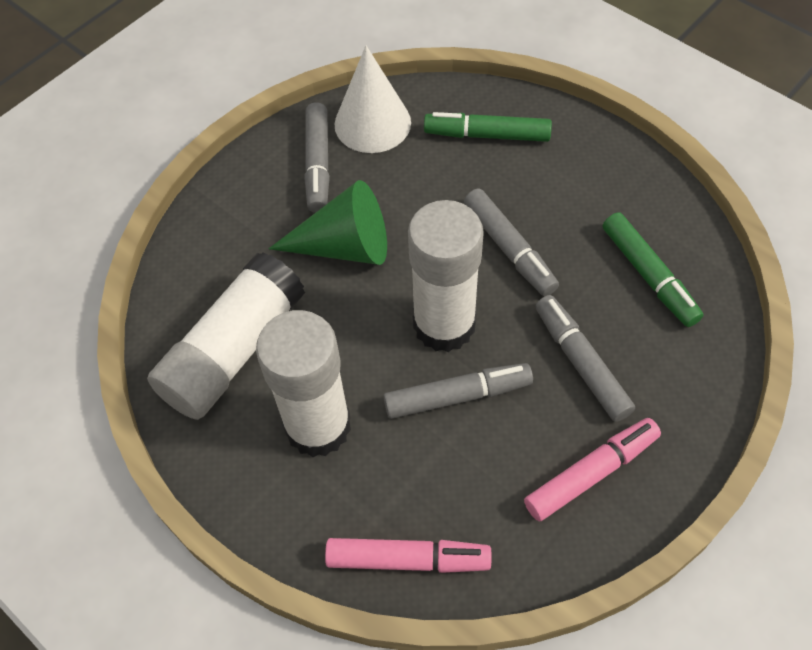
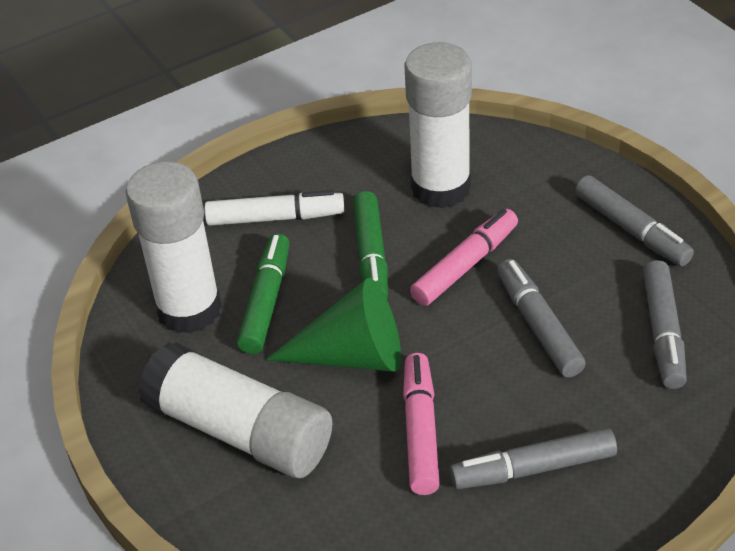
white cone: [335,46,411,153] = 1 -> none = 0
white marker: none = 0 -> [205,190,345,226] = 1

